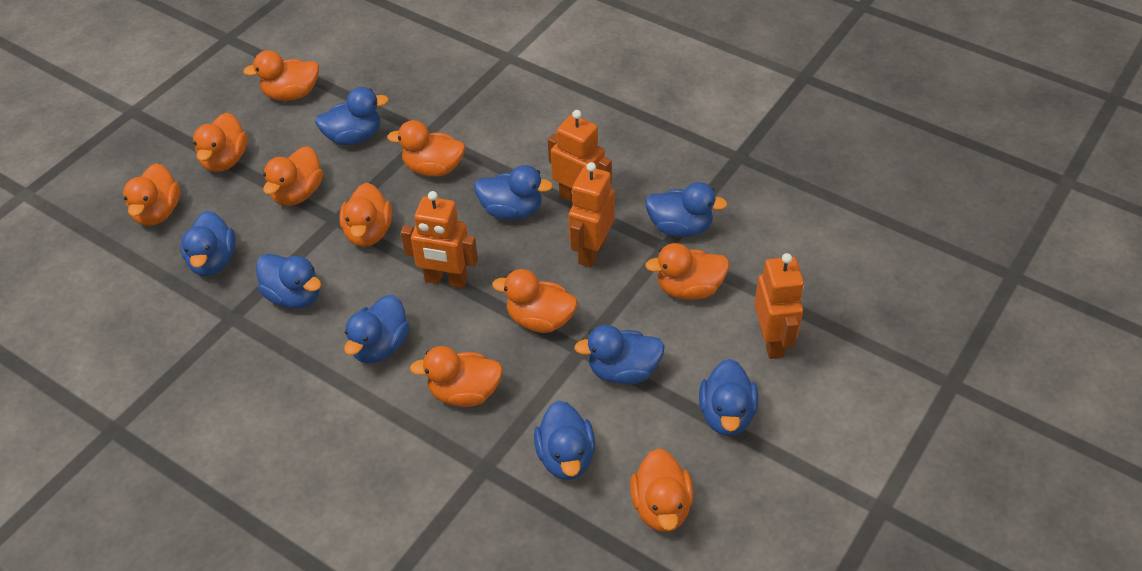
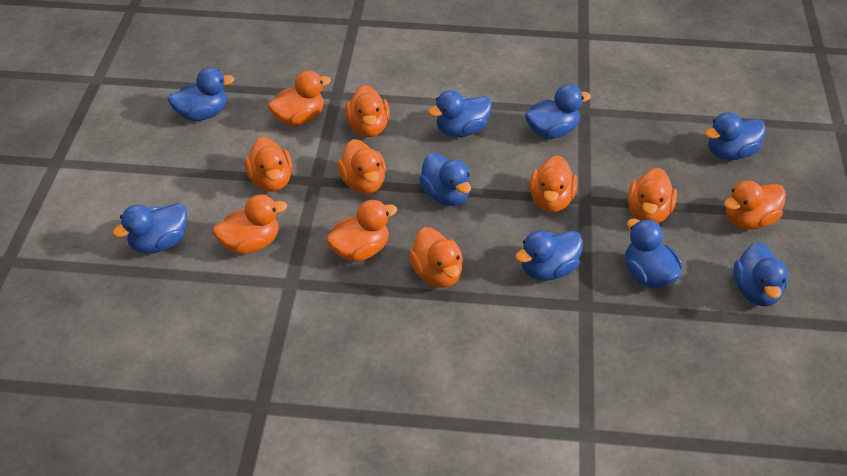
orange robot: [401,191,478,288] [548,110,612,202] [568,162,615,268] [754,253,804,359] = 4 -> none = 0

